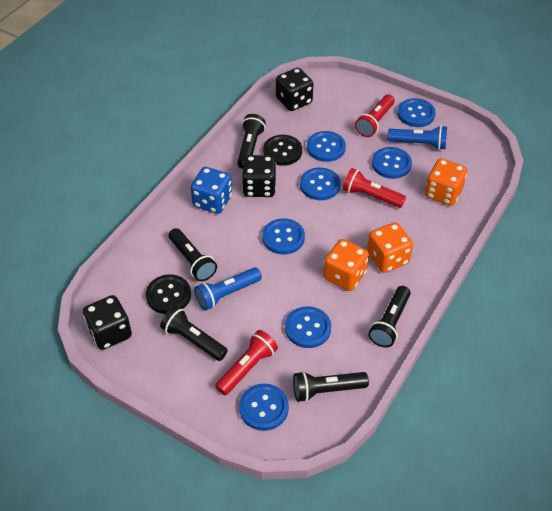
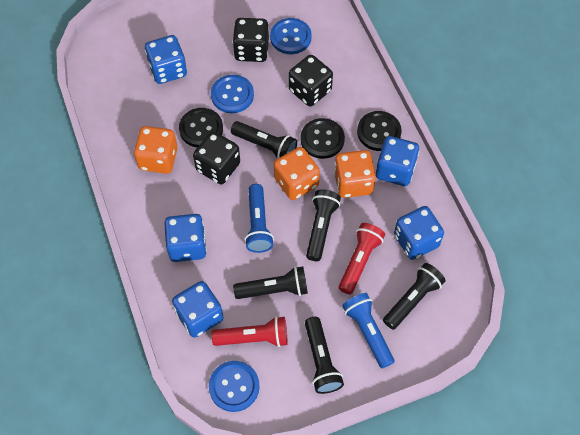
black button: [146,275,191,314] [263,135,302,166] = 2 -> [179,108,223,147] [300,118,345,159] [357,111,402,151] = 3
blue button: [239,384,289,431] [262,218,305,254] [285,306,331,348] [300,167,341,200] [307,131,346,162] [372,147,412,179] [397,98,436,127] = 7 -> [209,361,260,412] [211,75,254,113] [270,18,312,54] = 3
blue dice: [191,167,232,214] = 1 -> [145,35,187,84] [164,214,207,262] [172,281,223,338] [376,136,419,186] [394,206,444,260] = 5
red flashlight: [215,330,278,395] [343,168,406,208] [355,94,395,137] = 3 -> [212,316,288,347] [338,223,385,294] = 2

